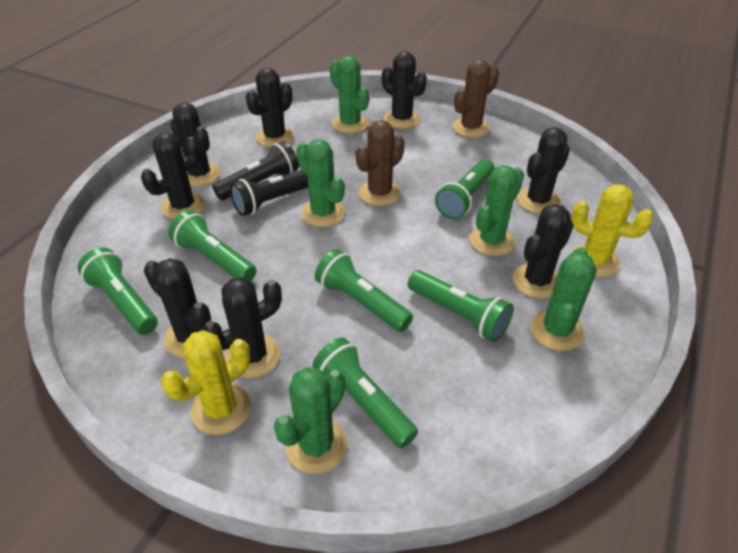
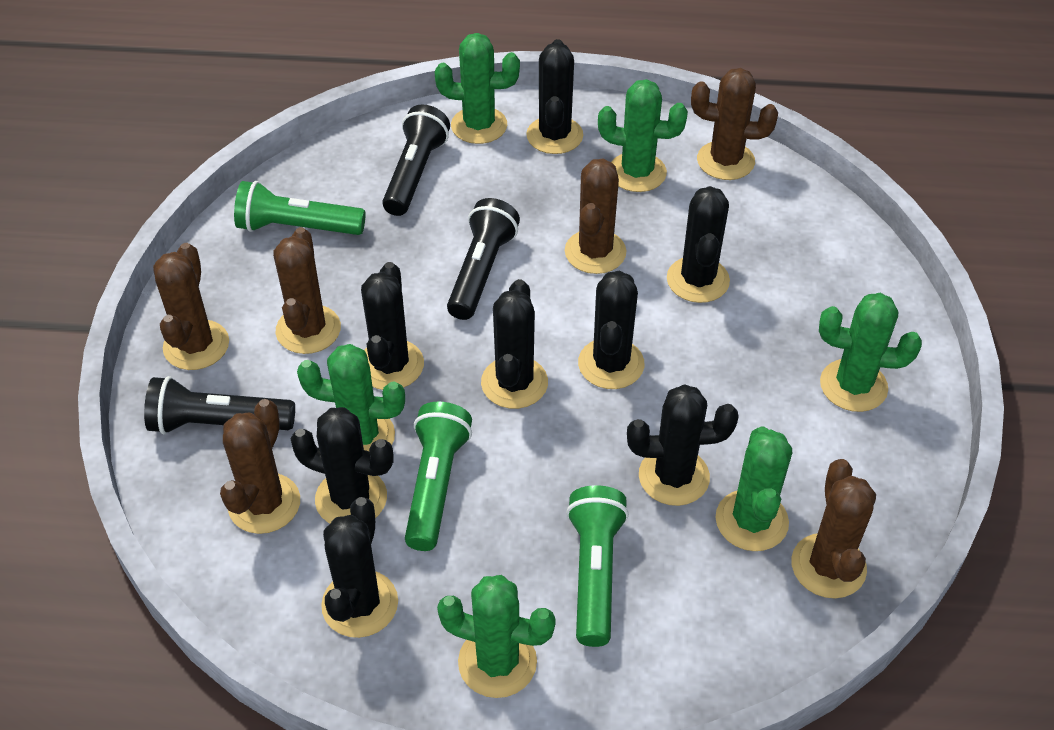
black flashlight: [213,141,299,200] [230,170,309,216] = 2 -> [144,376,295,434] [382,105,450,216] [447,198,520,320] = 3
brown cactus: [356,120,405,206] [453,59,499,138] = 2 -> [153,243,229,370] [220,399,300,534] [273,227,341,354] [565,158,627,274] [691,68,778,180] [791,459,876,598] = 6
green cactus: [274,367,348,474] [296,139,345,227] [330,56,369,133] [469,165,524,256] [530,247,597,351] = 5 -> [297,344,405,451] [435,33,520,144] [437,575,556,698] [598,79,688,192] [715,427,792,551] [819,293,922,412] = 6
green flashlight: [77,247,158,335] [169,210,256,281] [313,337,418,448] [315,249,413,332] [408,270,514,342] [435,159,495,219] = 6 -> [234,181,366,235] [405,402,472,551] [566,485,629,647] = 3
yellow cactus: [161,330,251,435] [571,184,653,277] = 2 -> none = 0

